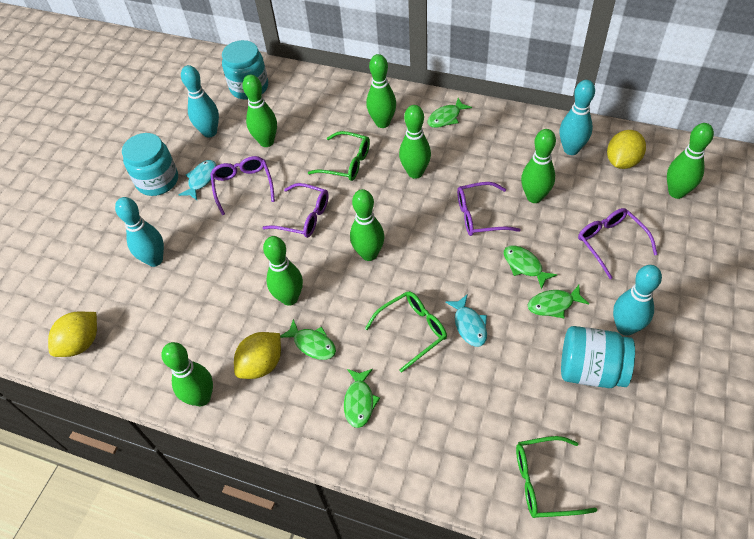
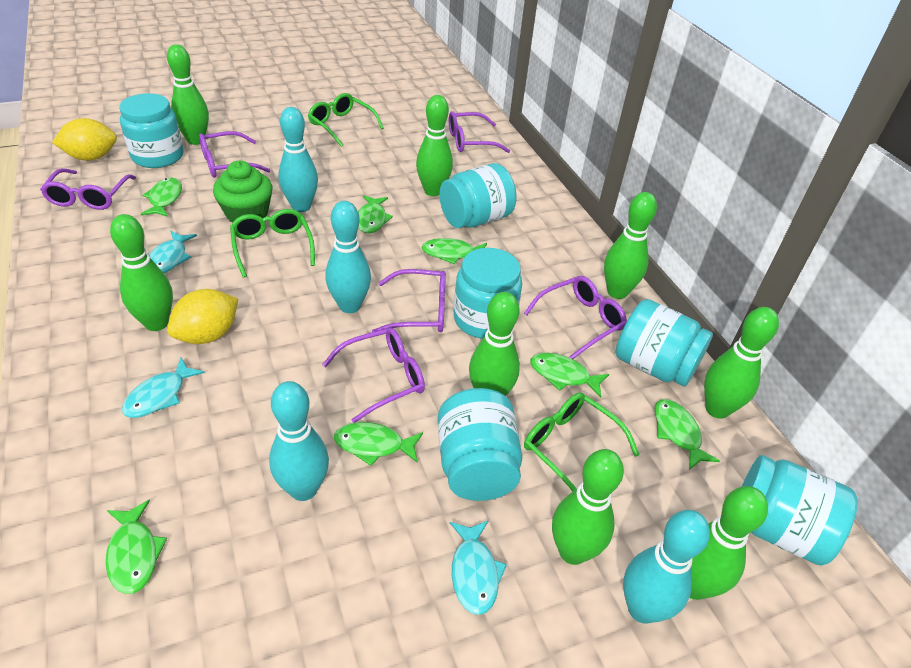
green cupcake: none = 0 -> [213,161,272,222] = 1
green fish: [280,319,336,360] [344,369,380,428] [427,98,472,128] [504,245,557,289] [528,285,589,318] = 5 -> [106,500,167,594] [141,178,182,217] [334,422,423,466] [358,195,393,234] [422,238,487,264] [530,353,609,397] [655,399,720,470] = 7
purple glasses: [210,156,275,215] [262,183,329,238] [457,182,520,236] [578,208,658,279] = 4 -> [40,168,136,210] [199,131,270,178] [322,328,425,423] [372,269,446,332] [449,111,510,153] [524,276,627,359] = 6
turquoise fish: [179,160,216,200] [445,294,487,347] = 2 -> [122,358,205,418] [149,230,197,274] [450,520,507,615] = 3
turquoise jar: [122,133,178,196] [222,40,268,100] [561,326,635,388] = 3 -> [119,93,184,168] [438,388,522,501] [439,163,516,228] [454,248,522,339] [616,299,713,387] [742,455,858,566] = 6
yellow lemon: [48,312,97,357] [234,332,281,379] [607,130,646,169] = 3 -> [52,118,117,161] [167,289,238,344] = 2

